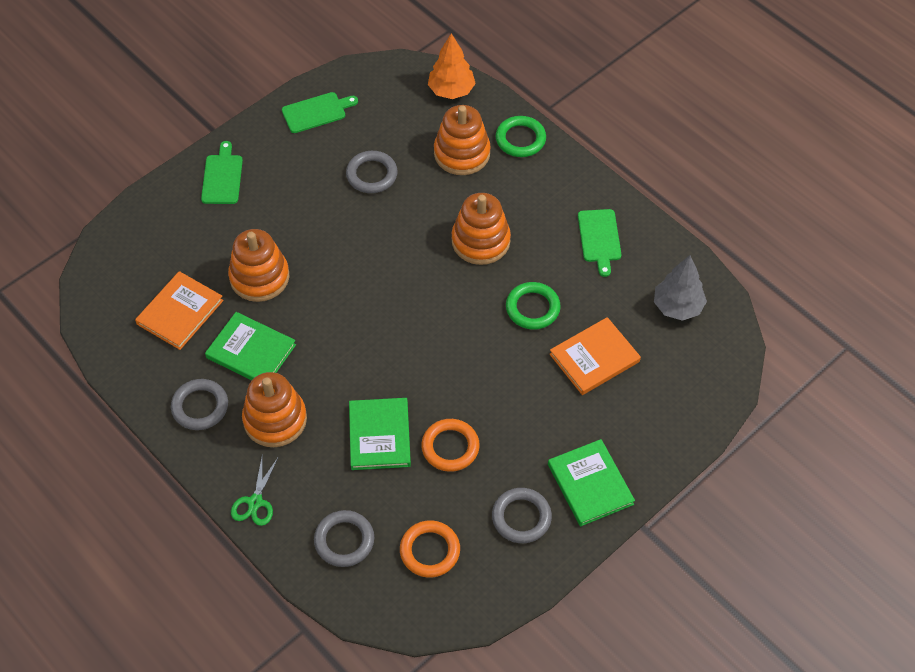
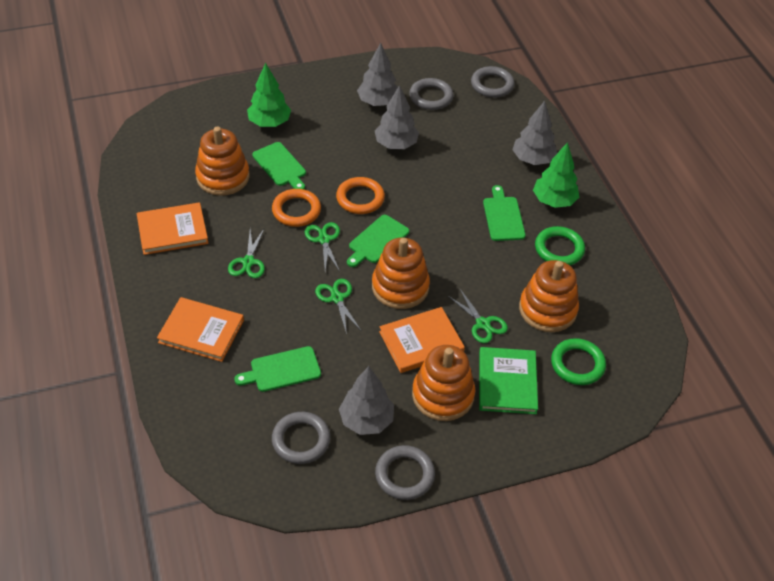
green book: [205,312,296,380] [349,398,411,470] [548,439,635,526] = 3 -> [479,347,538,414] = 1
green cutting board: [201,141,243,204] [282,92,358,133] [578,209,621,277] = 3 -> [234,346,321,392] [252,142,306,189] [347,215,409,267] [483,185,526,241] = 4
green scissors: [231,456,279,526] = 1 -> [228,229,265,278] [305,222,340,272] [315,279,361,335] [448,289,508,343] = 4
green tree: none = 0 -> [247,63,291,127] [533,142,579,208] = 2
grey tree: [654,255,707,321] = 1 -> [339,366,394,435] [357,43,398,106] [375,85,419,149] [512,101,557,165] = 4
orange book: [135,271,223,350] [550,317,641,395] = 2 -> [137,202,209,255] [157,297,244,362] [379,307,465,373] = 3
orange tree: [428,33,476,99] = 1 -> none = 0

